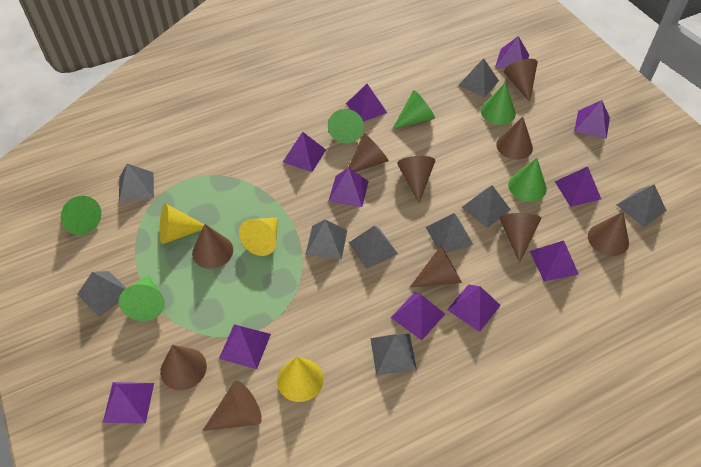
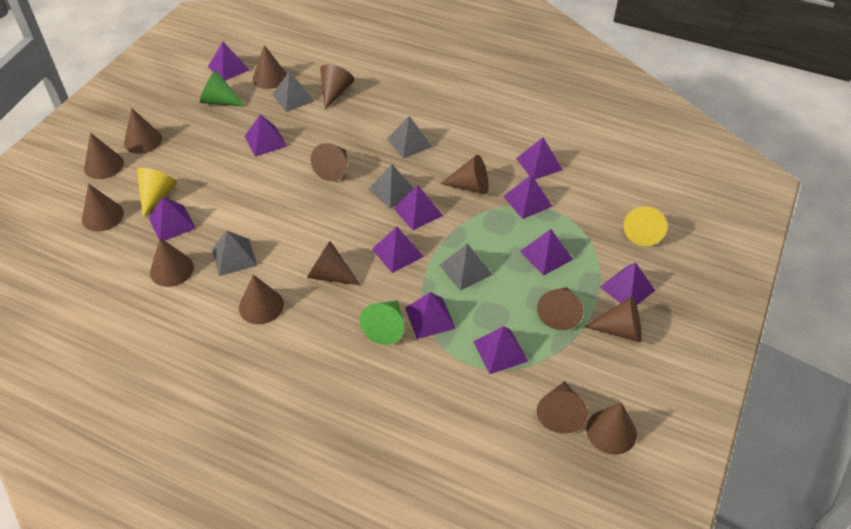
brown cone: [160,345,207,390] [192,224,233,269] [202,381,262,431] [348,133,389,172] [397,156,435,203] [410,246,462,288] [496,117,533,160] [499,213,541,263] [504,59,538,102] [588,212,629,256] = 10 -> [82,184,124,232] [84,133,124,179] [124,108,162,154] [150,238,194,287] [239,275,284,324] [253,45,287,89] [307,241,360,285] [311,143,347,181] [320,64,354,109] [440,155,488,194] [537,287,584,330] [537,381,588,433] [585,296,642,342] [586,403,637,455] = 14
green cone: [61,196,101,235] [119,276,165,321] [328,109,364,143] [393,90,435,129] [481,82,516,125] [508,158,547,202] = 6 -> [200,71,245,107] [360,300,404,345] = 2
grey pyramid: [77,271,126,317] [119,164,154,203] [305,219,347,259] [349,226,398,269] [370,334,417,375] [426,213,474,253] [458,58,499,97] [461,185,511,228] [617,184,667,227] = 9 -> [212,231,257,276] [272,71,315,112] [368,164,414,209] [387,116,432,158] [439,243,493,291] = 5
yellow cone: [160,204,204,244] [239,218,278,256] [277,357,324,402] = 3 -> [137,168,177,218] [624,206,667,246] = 2

